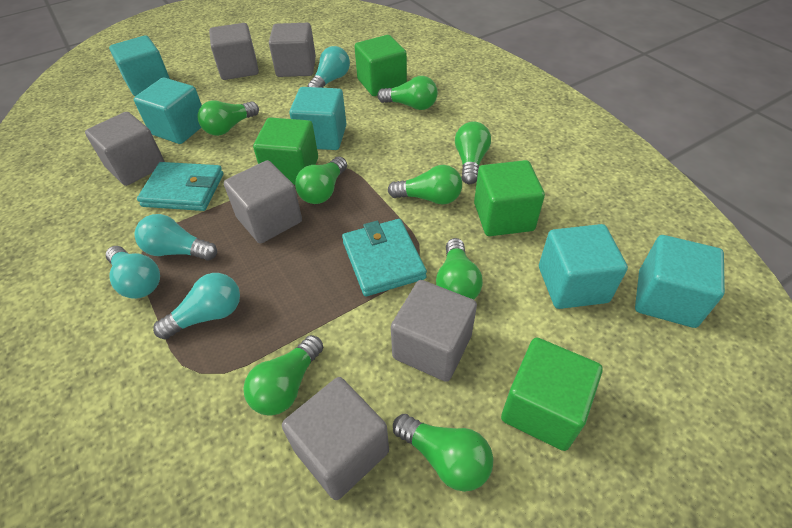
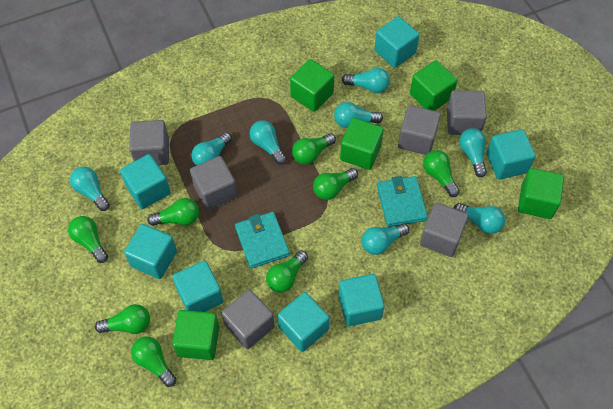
green cube: [253,117,318,185] [354,35,407,96] [474,160,545,236] [501,338,603,451] = 4 -> [172,310,219,360] [290,59,334,112] [340,118,384,170] [410,60,457,111] [518,168,564,219] = 5
turquoise cube: [109,35,170,96] [134,78,202,144] [289,87,347,150] [539,224,628,309] [635,235,725,328] = 5 -> [120,154,171,209] [124,224,177,279] [172,261,223,312] [277,292,330,352] [338,274,385,327] [374,16,420,68] [486,129,536,180] = 7
turquoise light bulb: [106,246,160,299] [134,214,217,260] [153,273,240,340] [307,46,350,88] = 4 -> [70,167,110,211] [191,132,232,166] [250,120,287,165] [334,102,383,128] [342,68,390,93] [362,223,409,255] [453,203,505,234] [459,128,487,177] = 8

